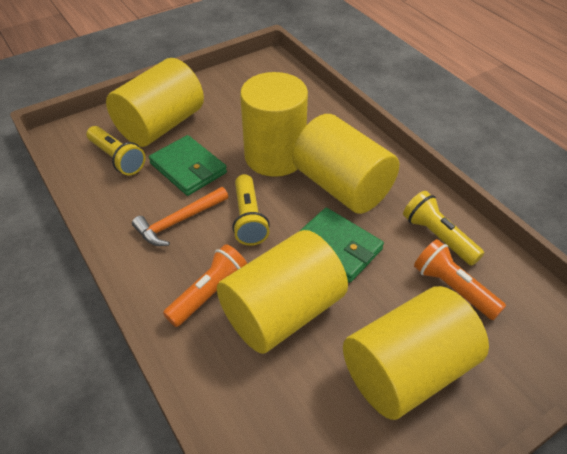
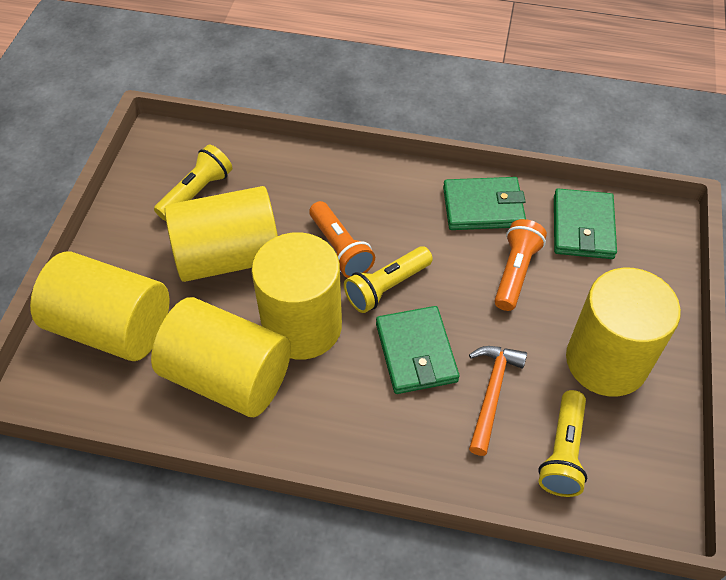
green wallet: [149,135,227,196] [300,208,384,283] = 2 -> [376,306,460,394] [443,177,526,230] [554,188,617,259] = 3

